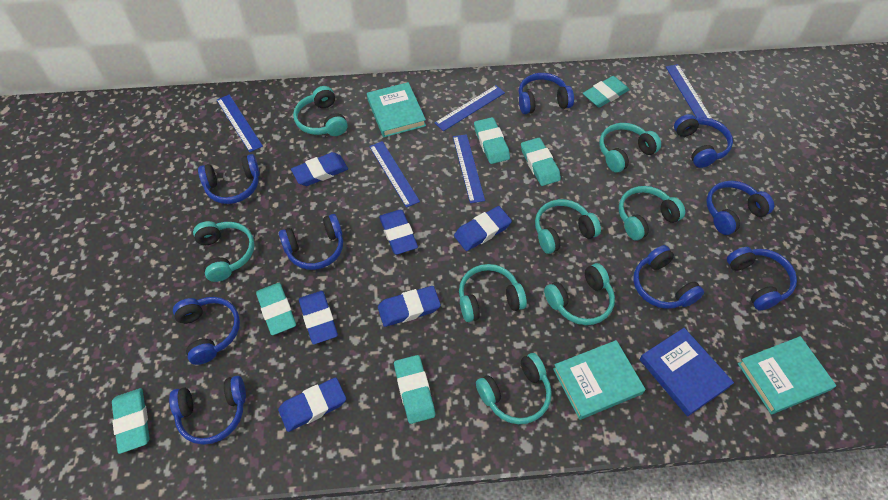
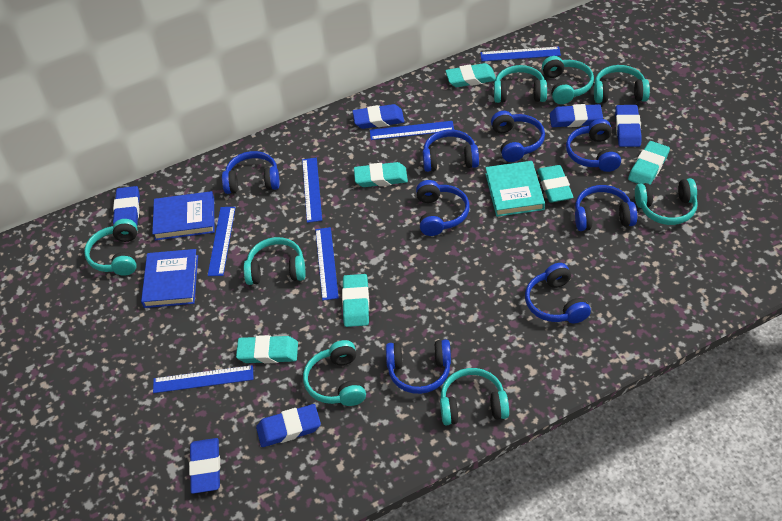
blue book: [639,328,734,416] = 1 -> [141,249,198,308] [152,191,214,240] = 2
blue headphones: [169,376,246,445] [173,297,240,365] [198,154,260,204] [279,214,343,270] [519,73,574,114] [633,245,704,309] [674,114,733,168] [706,181,774,235] [727,247,797,311] = 9 -> [222,151,280,194] [386,339,451,394] [416,180,470,236] [423,130,479,172] [491,111,545,162] [525,263,591,324] [566,119,621,172] [575,185,637,231] = 8
blue ruler: [217,94,263,152] [369,141,420,208] [435,85,505,131] [453,134,485,203] [666,64,712,119] = 5 -> [153,365,254,393] [208,207,236,276] [302,158,322,223] [315,227,339,301] [370,121,454,140] [480,47,561,61] = 6
turquoise book: [367,82,426,137] [553,340,646,420] [738,336,836,414] = 3 -> [485,161,545,217] = 1

